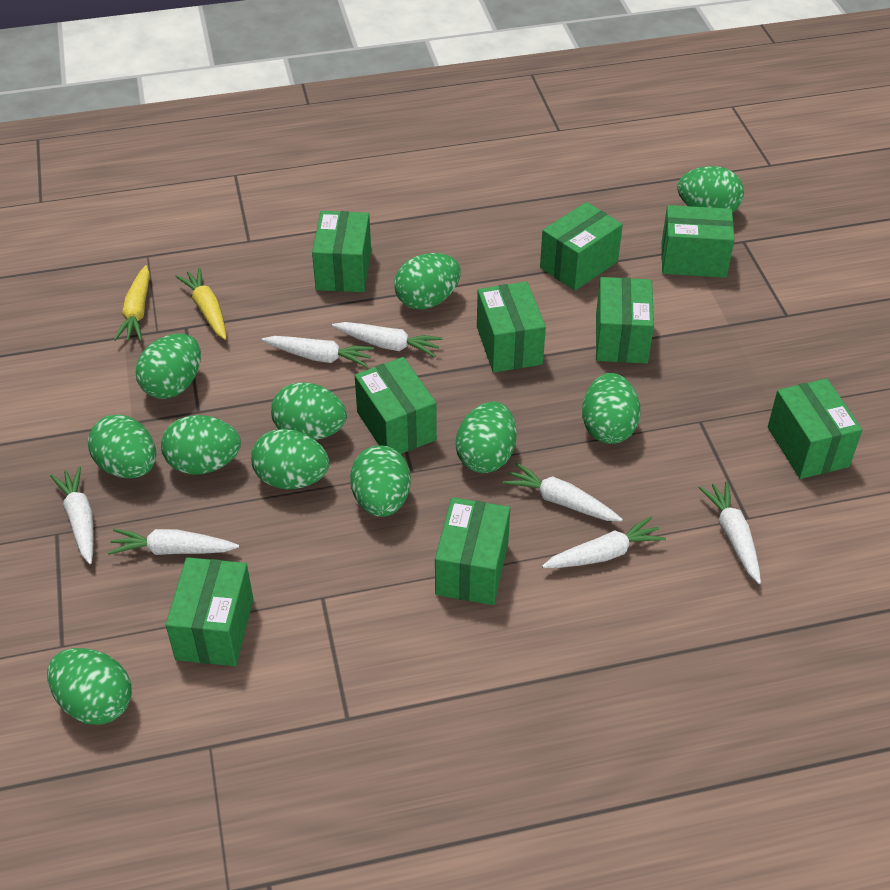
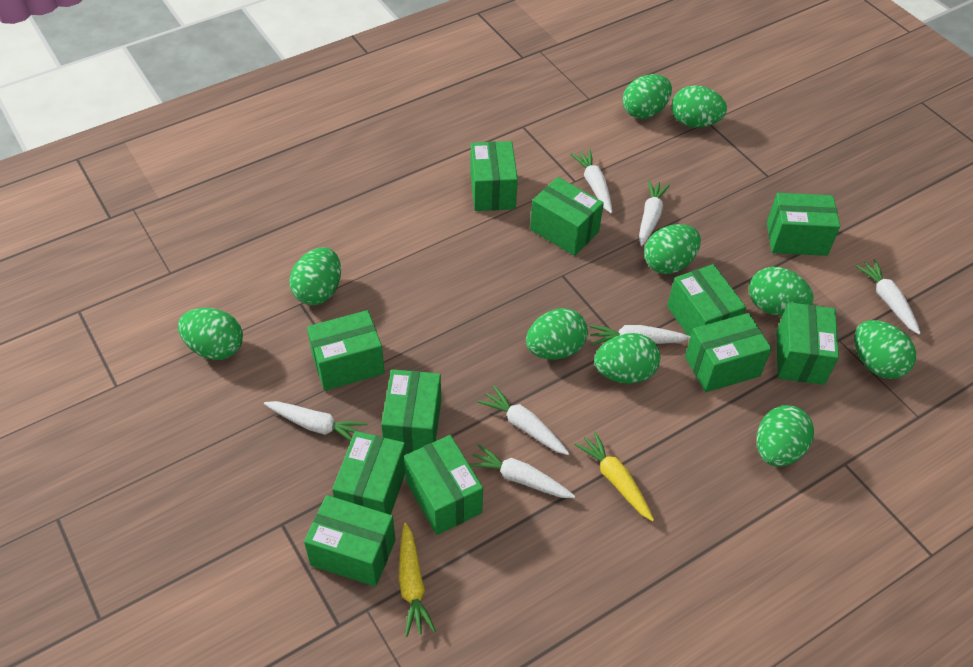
green box: [166,557,253,666] [312,211,371,292] [355,357,437,454] [435,497,510,605] [477,281,546,372] [540,202,623,291] [596,277,654,364] [661,205,735,278] [768,379,862,479] = 9 -> [304,495,396,587] [307,310,385,391] [332,431,406,515] [381,369,441,454] [404,435,483,535] [470,141,518,211] [530,177,604,256] [667,264,746,336] [685,313,772,392] [767,193,840,256] [776,302,839,385] = 11
green egg: [47,648,132,725] [88,415,156,478] [135,334,201,399] [161,415,241,475] [251,429,329,489] [271,382,347,440] [350,445,411,517] [394,253,461,309] [456,402,517,473] [582,373,640,444] [677,166,744,212] = 11 -> [178,308,243,360] [289,247,341,305] [526,308,588,360] [594,333,660,384] [623,74,672,119] [644,224,701,274] [671,85,727,128] [749,267,814,316] [757,405,814,466] [854,320,916,379] = 10

